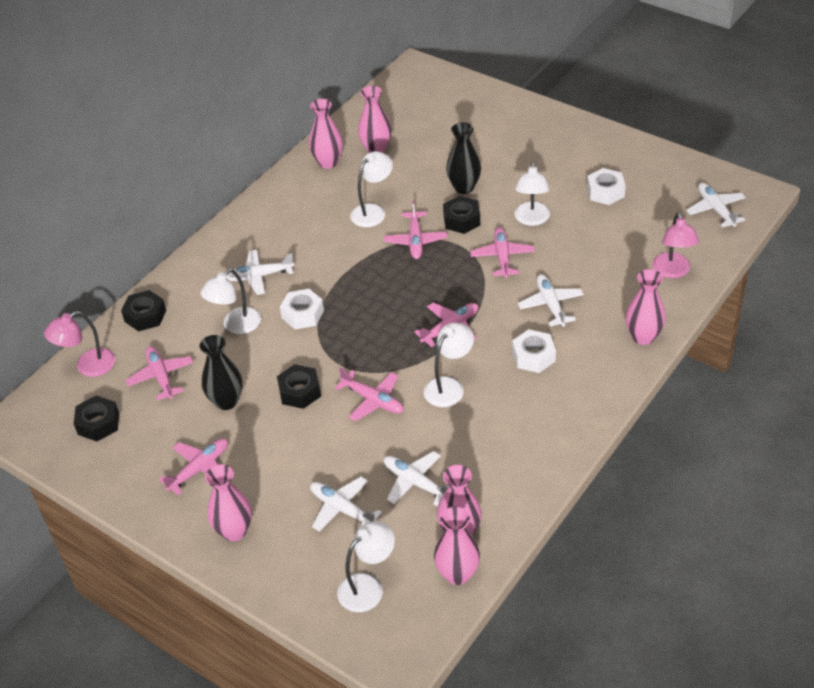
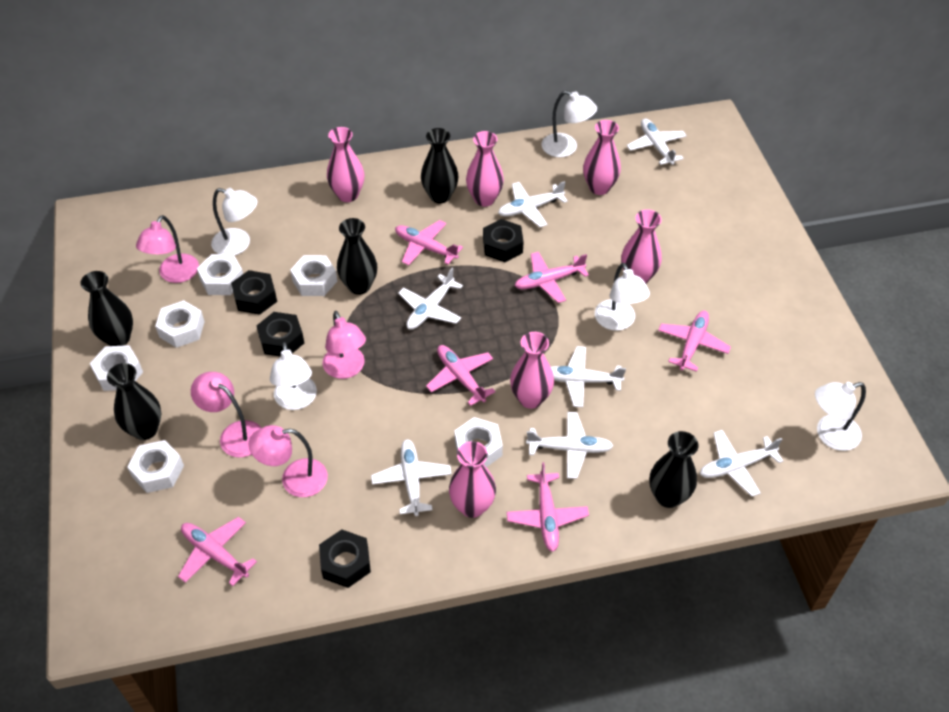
black vase: [200,335,242,410] [446,122,481,194] = 2 -> [80,271,133,346] [107,363,161,440] [337,218,377,295] [421,128,458,203] [650,431,698,508] = 5
pink lamp: [44,311,115,377] [653,212,699,278] = 2 -> [136,215,199,283] [191,372,261,457] [249,425,328,497] [323,311,366,379] = 4
white nut: [280,289,324,329] [512,329,556,373] [587,168,626,205] = 3 -> [90,345,143,391] [127,440,184,493] [155,300,205,348] [197,254,243,295] [290,255,337,296] [454,417,503,467] = 6
white plane: [227,250,294,295] [310,477,382,532] [384,451,448,506] [518,274,584,327] [686,183,746,228] = 5 -> [371,439,452,516] [398,268,463,330] [498,181,568,227] [526,412,613,479] [551,346,626,407] [627,118,687,165] [700,430,783,497] = 7

